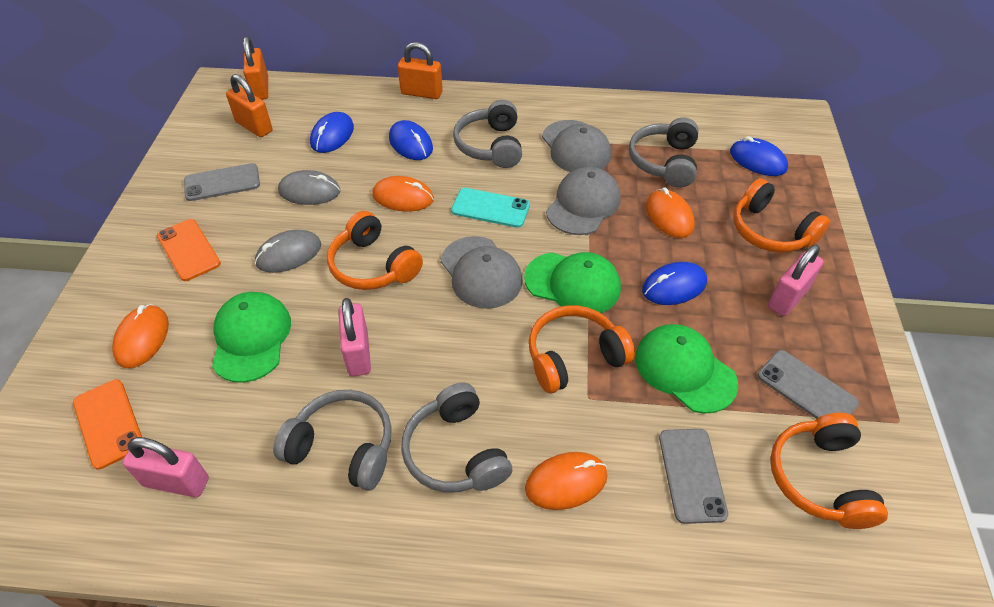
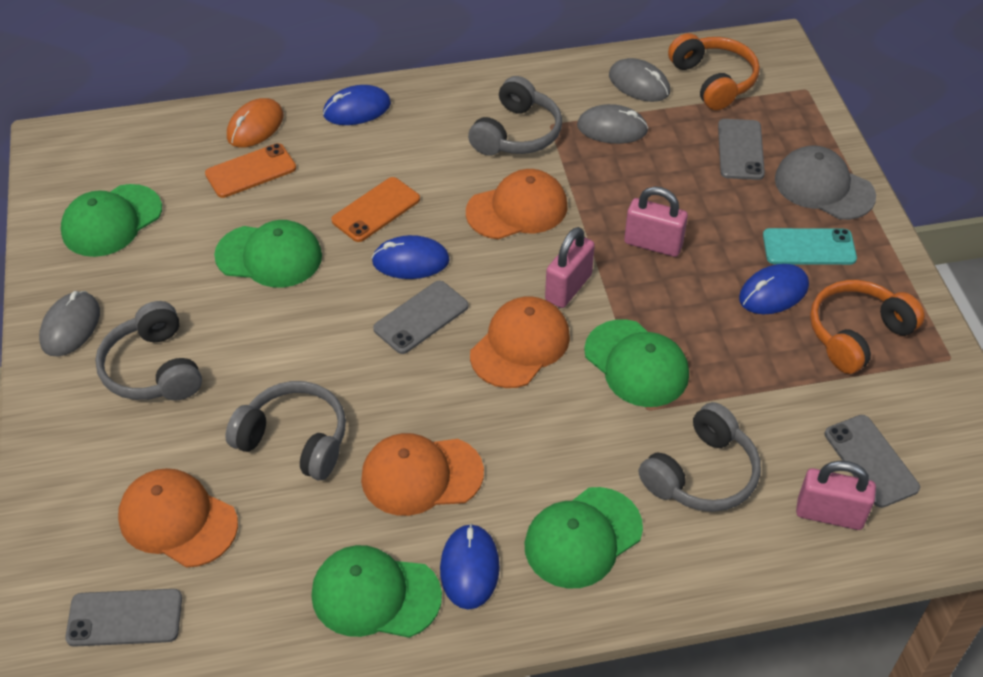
green cap: [212,292,291,383] [524,252,621,313] [635,324,738,414] = 3 -> [61,184,162,257] [214,220,322,288] [311,545,442,638] [524,487,643,588] [584,320,689,407] = 5
grey cap: [441,236,523,309] [542,120,611,172] [546,167,620,235] = 3 -> [775,146,876,220] = 1
grey mouse: [255,230,321,273] [278,170,340,205] = 2 -> [39,291,100,356] [577,104,648,144] [609,58,670,102] = 3
grey phone: [184,163,260,201] [659,429,728,524] [758,350,859,419] = 3 -> [65,589,182,647] [373,281,468,354] [718,119,765,180] [825,415,920,508] = 4
orange cap: none = 0 -> [118,468,238,568] [361,433,484,516] [466,169,567,239] [470,296,570,388] = 4
orange headphones: [327,211,423,290] [529,305,635,393] [733,178,830,253] [770,413,888,529] = 4 -> [668,33,760,110] [810,280,925,374] = 2
orange mouse: [112,304,169,368] [372,176,434,212] [525,452,607,510] [646,187,694,238] = 4 -> [227,98,284,148] = 1
orange padlock: [226,74,273,137] [243,36,268,100] [398,42,443,99] = 3 -> none = 0

